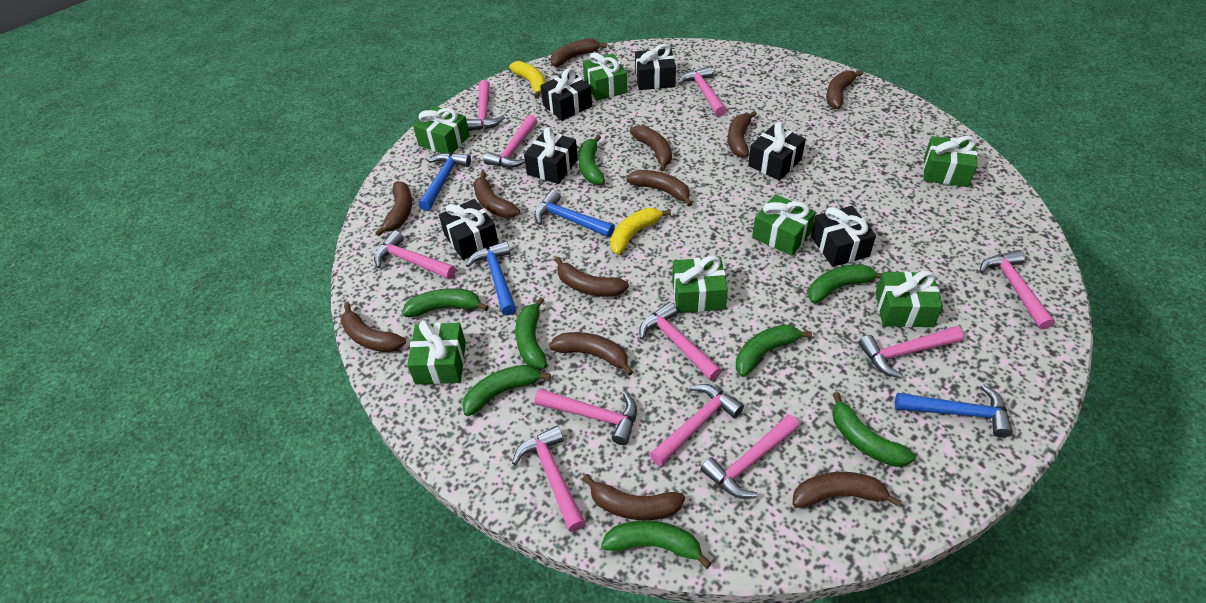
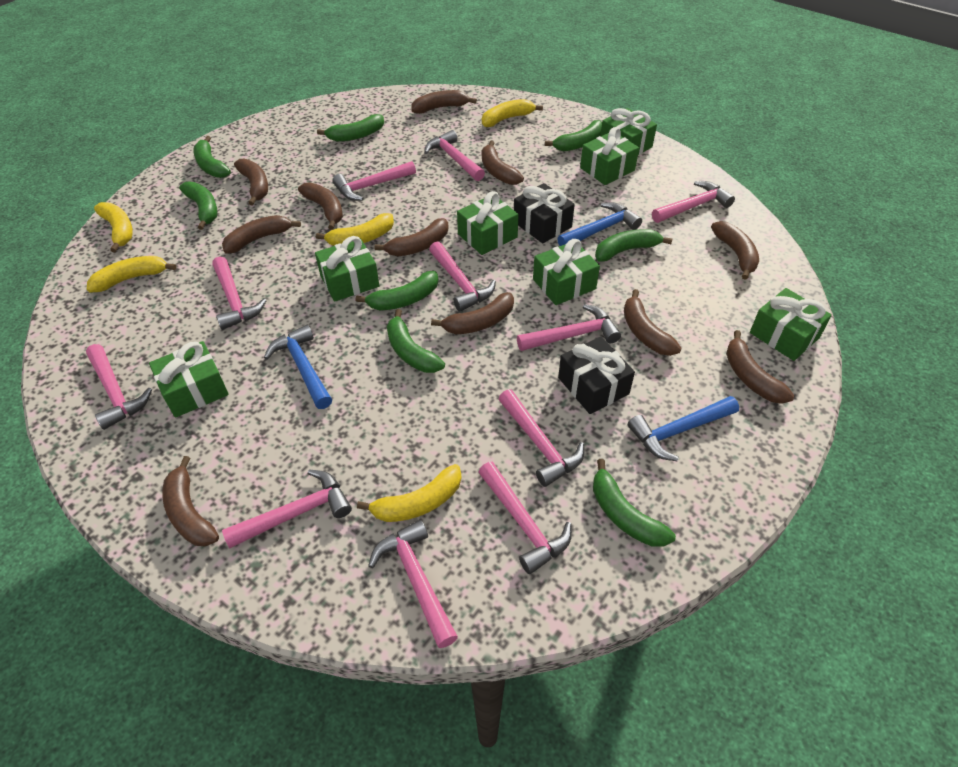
black gift: [439,199,499,260] [524,127,578,184] [541,68,592,121] [635,44,676,90] [748,122,806,181] [811,206,876,267] = 6 -> [514,183,575,243] [558,337,635,414] = 2
blue hammer: [418,152,471,211] [466,241,516,315] [534,190,615,237] [895,384,1013,438] = 4 -> [264,325,332,409] [557,202,642,246] [628,396,739,461] = 3
brown banana: [340,303,406,352] [375,181,412,236] [473,171,520,218] [549,332,633,376] [551,38,607,66] [555,257,629,297] [582,474,685,520] [626,170,693,206] [630,125,672,171] [728,111,757,158] [793,472,901,508] [826,70,863,109] = 12 -> [163,456,219,546] [222,215,301,254] [234,159,268,206] [298,182,343,230] [374,218,449,256] [411,90,477,114] [431,292,514,334] [482,141,524,185] [624,289,682,356] [711,221,759,280] [726,330,794,404] = 11
yellow banana: [509,61,546,99] [610,208,671,255] = 2 -> [87,256,176,293] [94,202,133,252] [316,213,394,246] [357,464,462,522] [482,99,543,127] = 5

